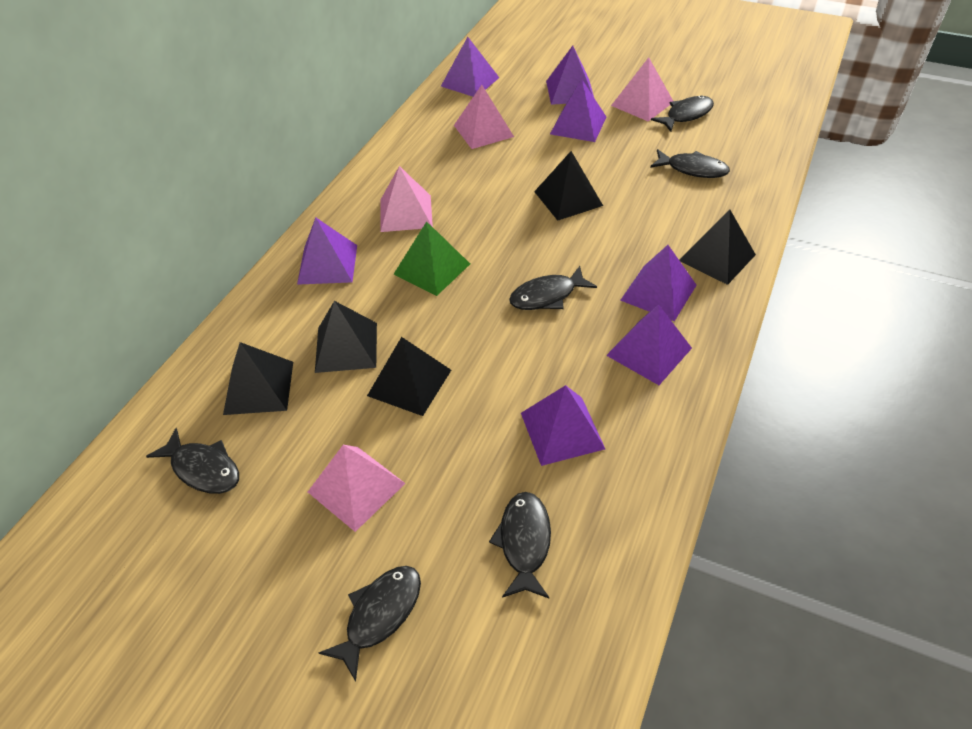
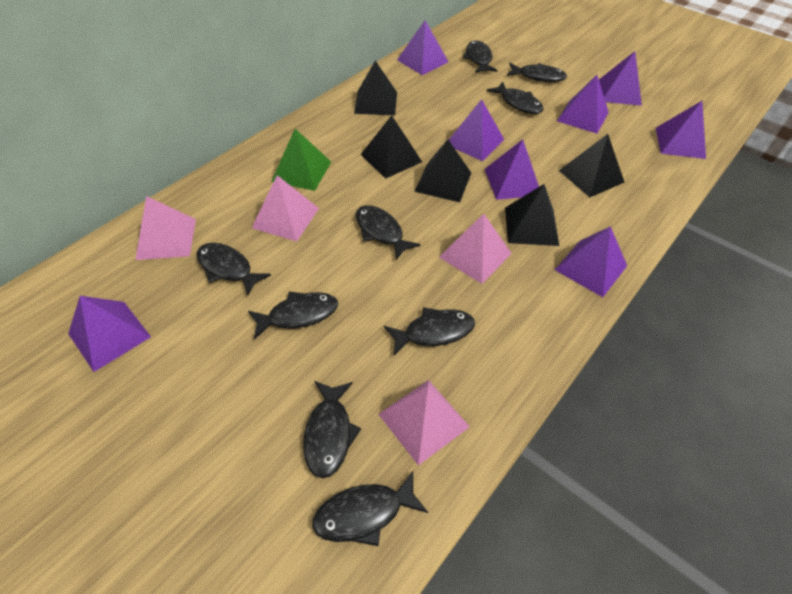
black fish: [146,428,239,494] [319,566,421,682] [489,492,551,598] [509,266,597,310] [650,149,730,178] [651,95,714,132] = 6 -> [196,243,271,296] [248,291,338,340] [303,381,361,478] [312,471,428,546] [356,205,421,260] [384,307,475,356] [462,40,498,73] [486,81,543,114] [507,63,567,82] = 9
purple pyramid: [297,217,357,285] [441,37,499,97] [521,385,605,466] [546,46,594,105] [550,79,606,142] [606,304,692,385] [620,245,697,321] = 7 -> [68,296,151,372] [397,20,448,75] [449,99,504,161] [485,139,539,200] [555,226,627,297] [557,75,609,134] [599,51,642,106] [656,101,706,159] = 8

